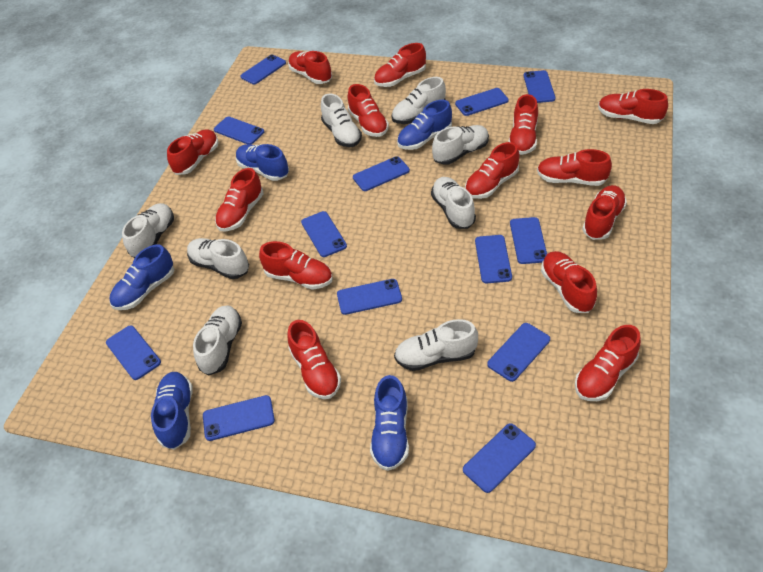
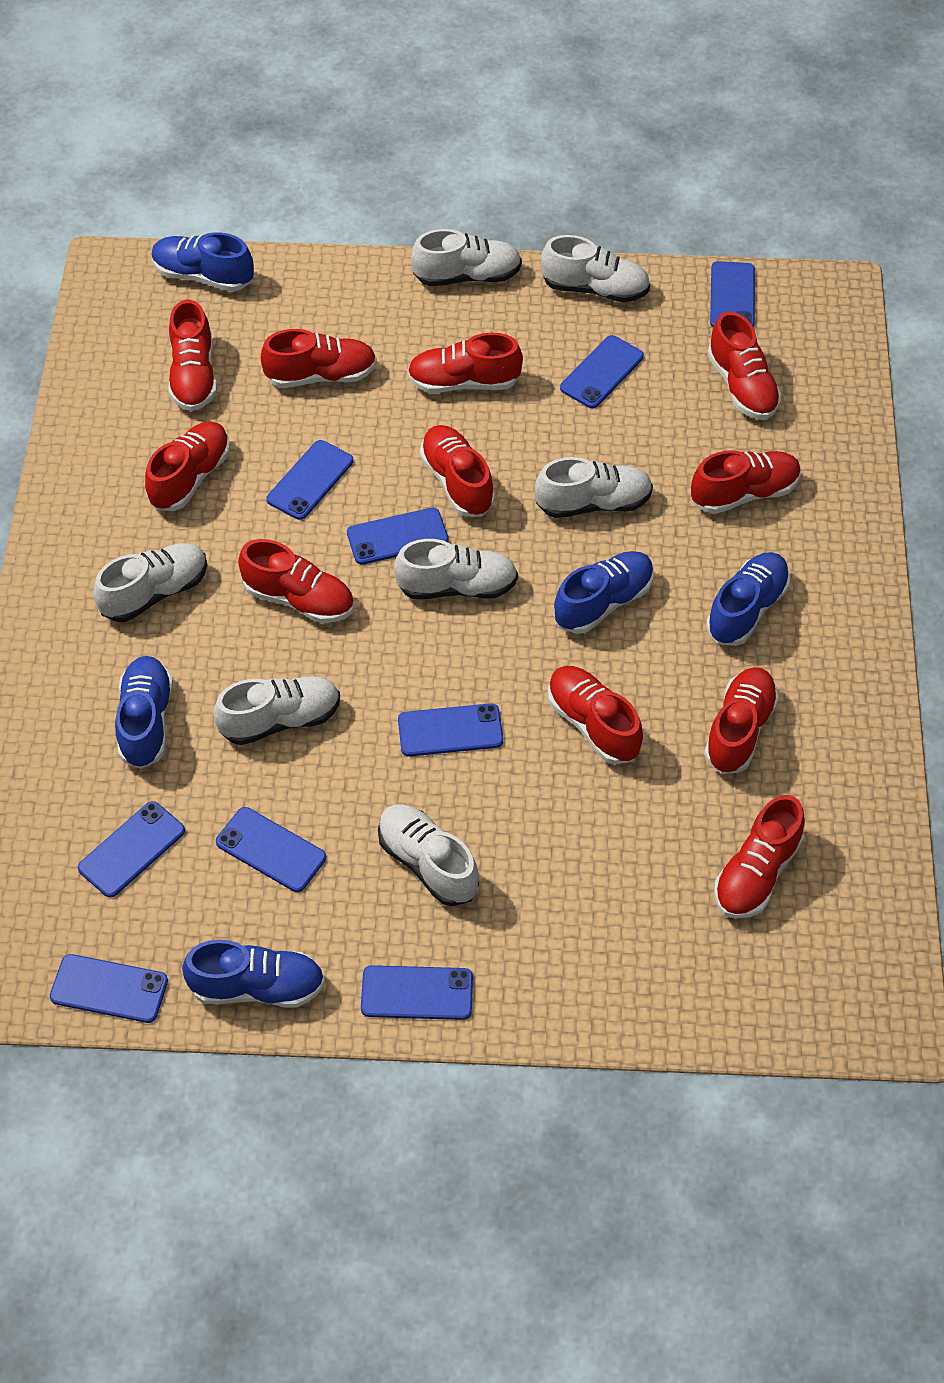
blue phone: [106,325,161,380] [203,395,275,441] [214,117,264,144] [240,55,286,84] [301,211,347,257] [337,279,402,315] [353,156,410,191] [455,88,509,116] [463,423,536,493] [475,235,512,283] [487,323,550,382] [510,217,547,264] [524,70,555,103] = 13 -> [50,954,168,1023] [78,801,185,898] [216,807,326,892] [267,440,353,520] [347,508,449,565] [361,965,473,1020] [398,703,503,756] [560,335,644,408] [710,261,755,328] = 9
red shoe: [167,129,219,175] [215,168,264,231] [259,241,333,290] [287,320,341,399] [288,51,332,84] [348,84,389,137] [374,43,426,87] [465,142,520,199] [508,94,538,155] [537,149,612,186] [541,251,597,313] [575,325,641,401] [582,185,627,240] [598,89,668,124] = 14 -> [145,422,230,511] [168,300,217,411] [238,539,354,623] [261,329,377,388] [407,333,523,393] [420,425,495,517] [548,666,643,764] [691,450,801,514] [704,667,779,774] [707,312,782,419] [714,795,805,919] = 11
white shoe: [122,203,174,258] [187,238,249,279] [193,305,242,376] [321,94,362,147] [391,77,446,124] [394,319,478,371] [431,177,476,229] [432,125,489,165] = 8 -> [93,543,207,622] [214,676,340,745] [378,804,479,906] [394,539,518,599] [411,229,522,286] [535,457,653,518] [541,235,650,303] = 7

